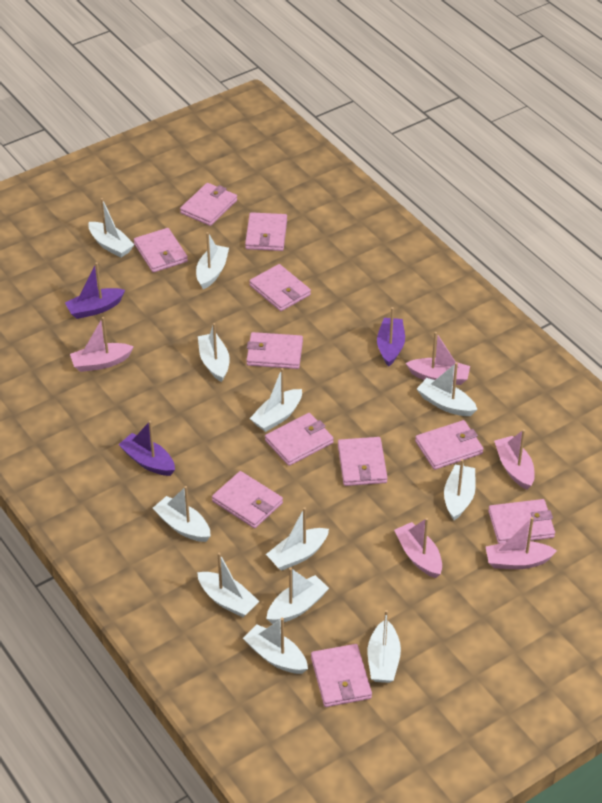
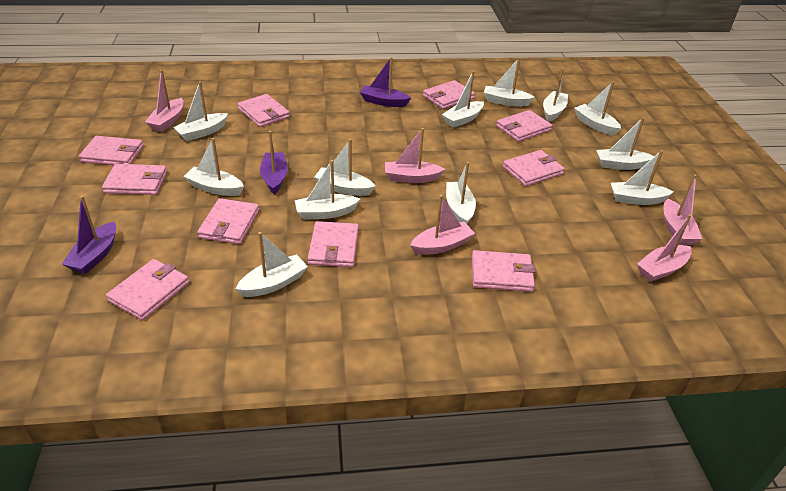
pink wallet: [134,228,188,273] [180,183,237,226] [212,471,283,528] [245,212,287,251] [247,332,303,369] [249,264,311,311] [265,413,334,466] [311,644,372,707] [338,437,388,486] [415,420,484,470] [488,499,555,544] = 11 -> [79,136,144,165] [102,164,167,195] [106,259,189,320] [197,198,259,244] [238,94,290,127] [308,221,359,267] [423,80,475,109] [472,250,535,292] [496,110,552,142] [503,150,565,186] = 10

